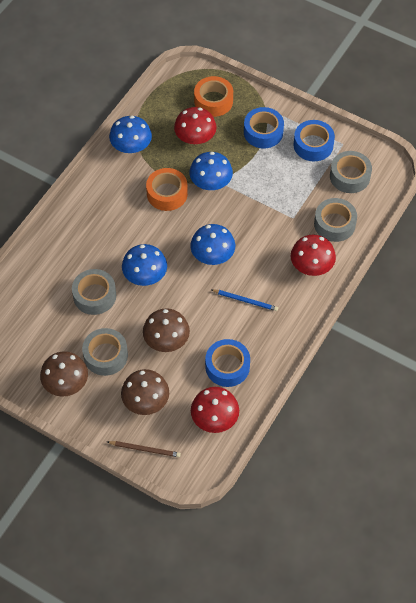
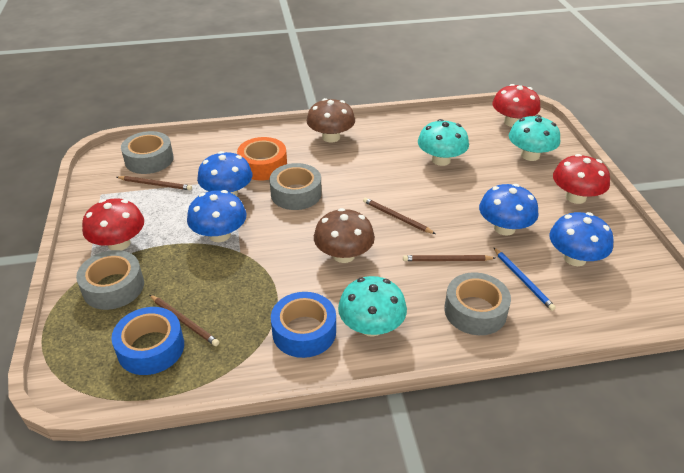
blue tape: [205,339,250,387] [244,107,284,148] [293,120,335,161] = 3 -> [112,307,184,375] [271,292,336,358] = 2
brown mushroom: [40,351,88,397] [121,369,169,415] [143,308,190,352] = 3 -> [307,98,355,143] [314,208,375,263] = 2
brown pencil: [108,441,181,457] = 1 -> [117,176,192,190] [150,295,219,346] [363,198,436,234] [403,255,495,261] = 4
orange tape: [146,168,188,211] [194,76,233,117] = 2 -> [237,137,287,180] = 1
turquoise mushroom: none = 0 -> [338,276,407,337] [418,119,469,166] [509,115,560,161] = 3

